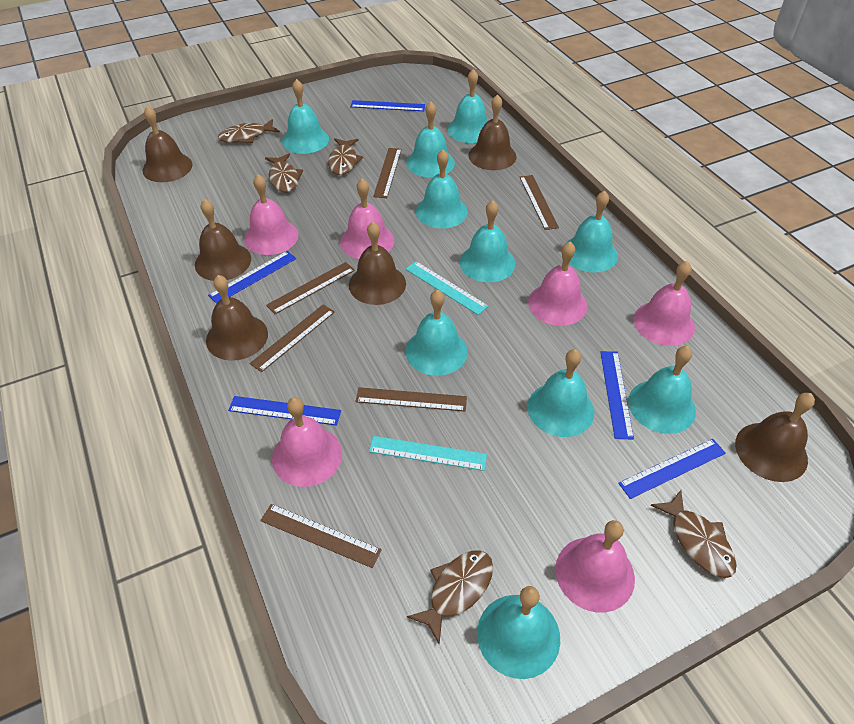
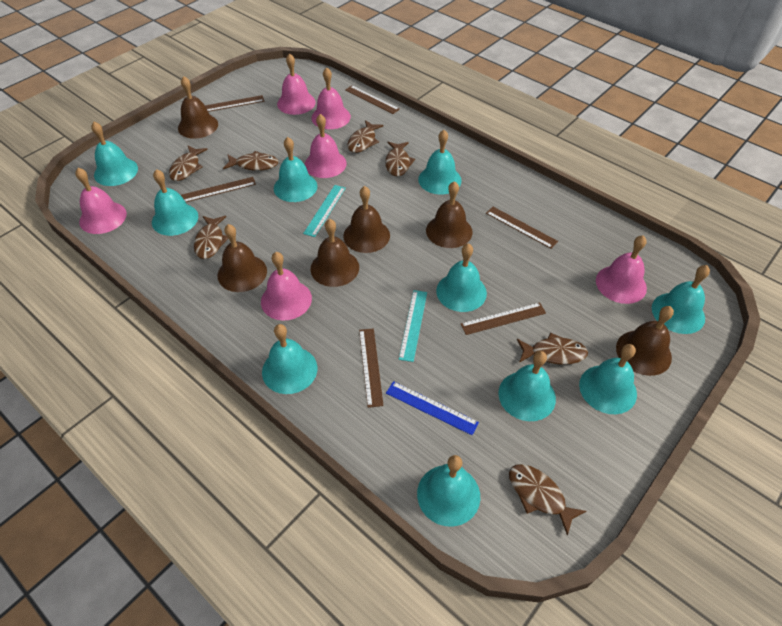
blue ruler: [208,251,296,304] [228,396,341,426] [350,100,425,111] [600,351,634,439] [618,439,726,499] = 5 -> [386,381,479,435] = 1
brown fish: [218,119,280,143] [265,153,303,192] [328,138,363,175] [407,550,493,645] [651,490,737,578] = 5 -> [169,146,208,181] [194,216,229,259] [223,151,279,171] [347,120,384,153] [385,142,415,177] [509,464,587,536] [517,333,588,365] = 7

